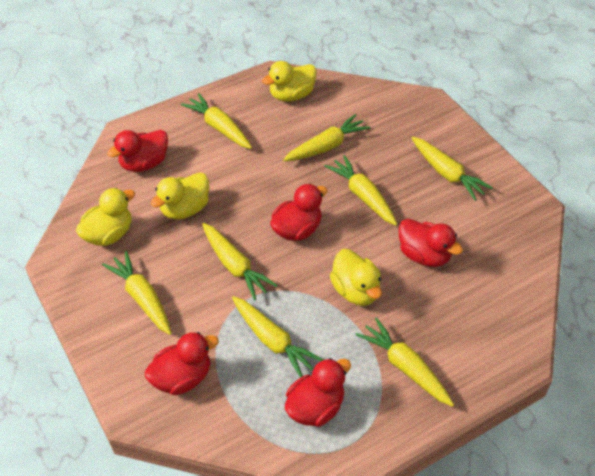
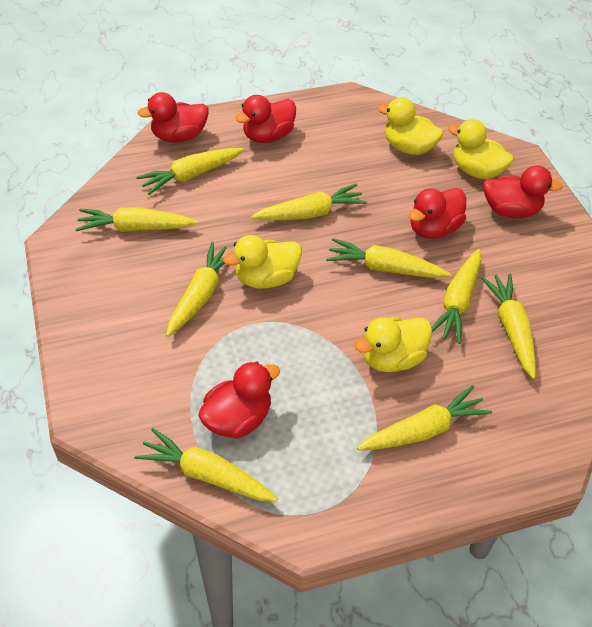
yellow carrot: [102,251,171,335] [181,93,252,149] [202,223,278,300] [232,296,323,378] [283,114,371,162] [325,155,397,226] [356,317,454,407] [412,137,493,201] = 8 -> [75,207,198,232] [134,428,278,502] [136,148,244,195] [166,242,227,337] [251,184,367,220] [326,238,451,278] [357,385,492,450] [432,249,482,344] [480,273,536,379] = 9

